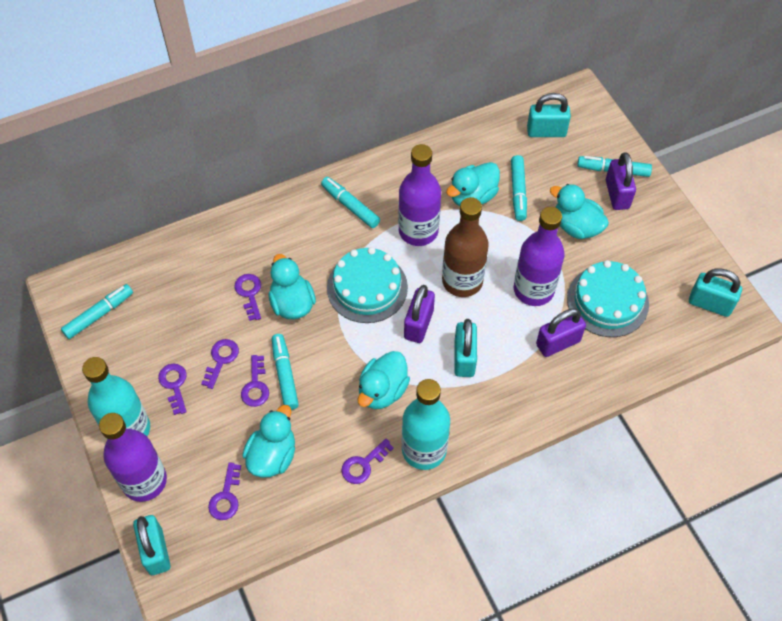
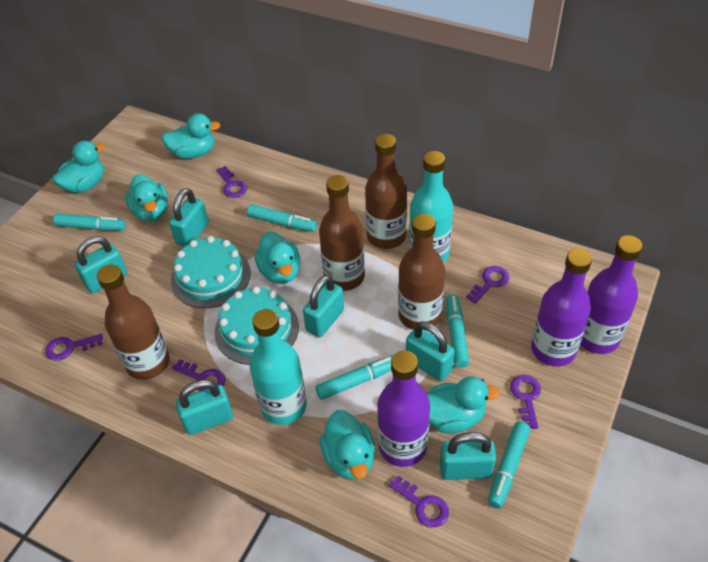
brown bottle: [442,197,489,297] = 1 -> [97,265,170,380] [319,175,365,291] [365,134,407,249] [398,214,445,330] = 4
purple padlock: [404,285,435,343] [536,308,586,357] [606,152,636,210] = 3 -> none = 0
turquoise duck: [242,405,295,478] [269,254,316,319] [358,351,410,409] [446,162,500,206] [550,184,609,239] = 5 -> [52,141,105,193] [125,174,168,222] [161,113,221,159] [254,231,300,284] [320,410,375,480] [427,376,500,433] = 6
turquoise padlock: [133,515,171,575] [454,319,477,377] [527,93,571,137] [689,269,742,317] = 4 -> [75,236,127,293] [169,188,209,247] [176,380,233,435] [303,275,344,337] [406,321,455,381] [440,432,496,480] = 6

